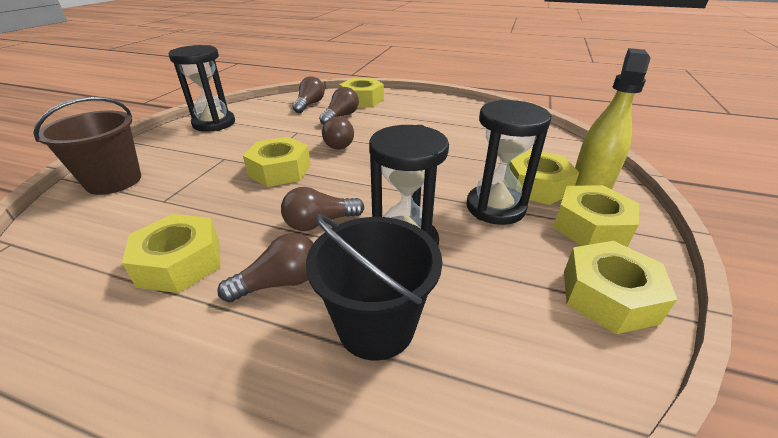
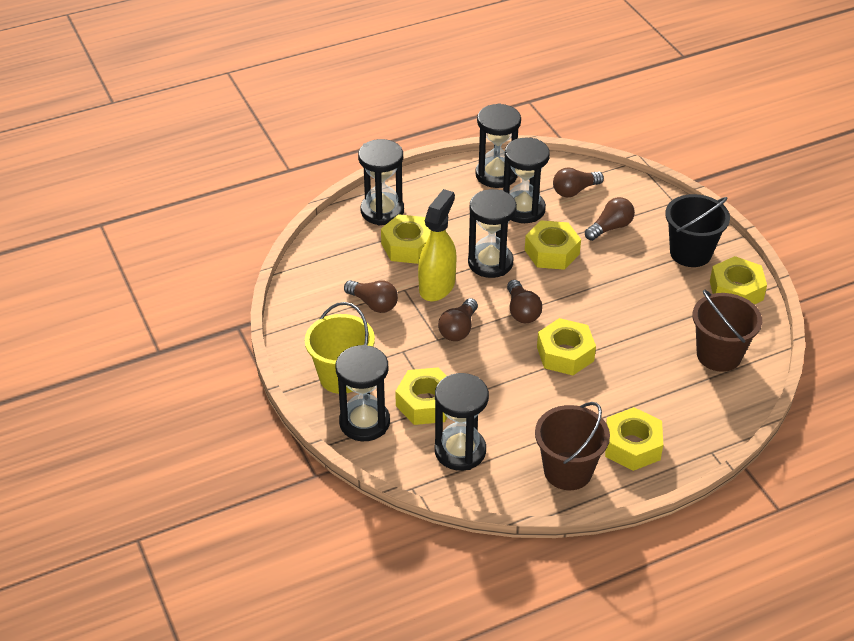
black hourglass: [169,45,235,132] [369,125,449,246] [467,100,552,225] = 3 -> [336,345,390,441] [358,139,404,225] [435,373,489,471] [468,189,517,278] [475,103,521,188] [503,137,550,223] = 6
brown bucket: [33,97,141,195] = 1 -> [535,402,610,490] [692,289,762,372] = 2
yellow bucket: none = 0 -> [305,302,375,394] = 1

